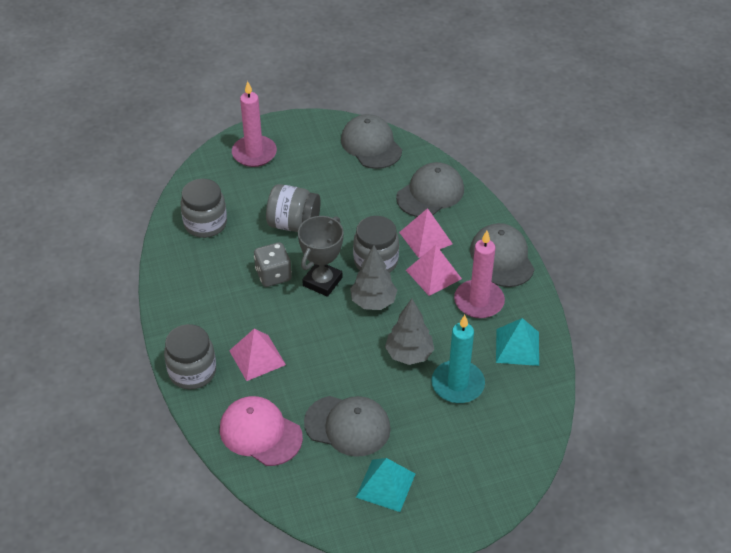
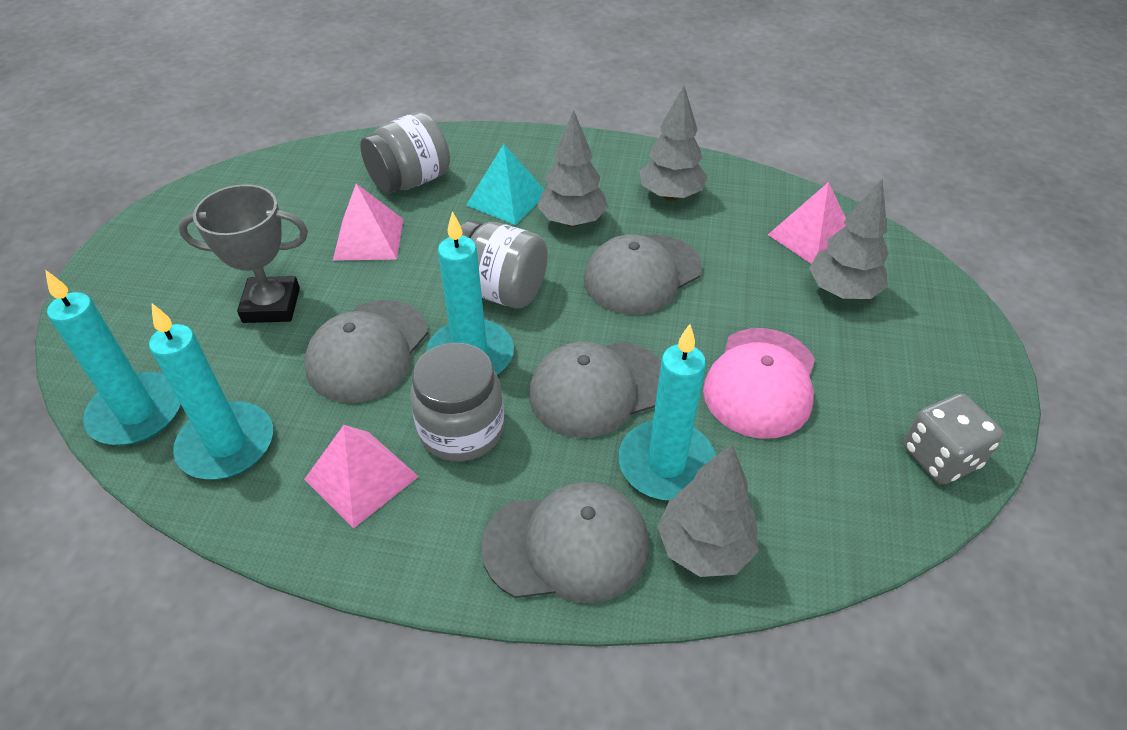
grey jar: [164,324,216,389] [180,179,227,238] [266,184,321,232] [353,216,399,273] = 4 -> [360,112,450,194] [410,342,504,462] [461,220,548,309] = 3
grey tree: [350,245,397,310] [385,299,434,365] = 2 -> [537,110,608,227] [639,86,707,201] [657,444,759,577] [809,179,889,299] = 4
pink candle: [232,81,277,167] [454,231,505,318] = 2 -> none = 0
turquoise candle: [431,315,485,403] = 1 -> [45,270,180,445] [149,303,273,479] [426,211,514,375] [618,324,716,500] = 4
turquoise pyramid: [356,458,415,512] [496,318,539,366] = 2 -> [466,144,545,225] = 1

